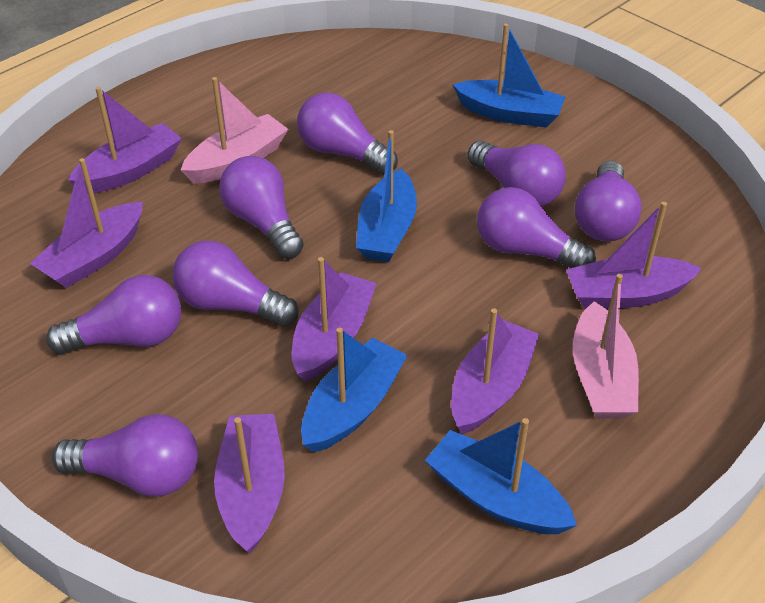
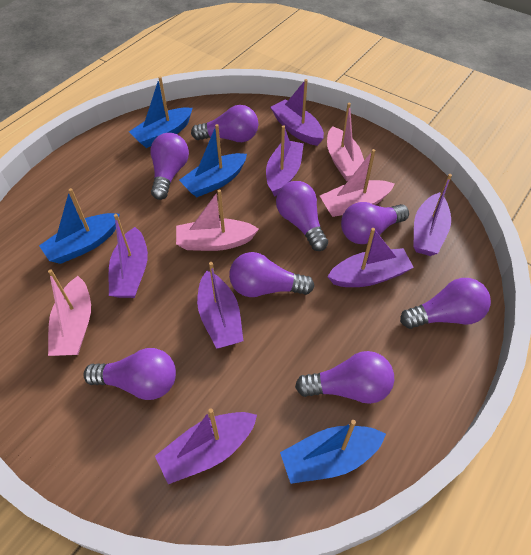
pink boat: [181,77,288,184] [573,274,639,418] = 2 -> [48,269,91,356] [176,189,259,251] [320,149,394,217] [327,103,364,181] = 4
purple boat: [30,158,143,288] [68,87,182,193] [214,414,285,553] [292,257,377,382] [451,308,539,434] [566,202,702,309] = 6 -> [109,214,148,298] [155,409,257,484] [197,262,243,349] [266,125,304,197] [270,79,324,146] [327,228,414,287] [413,174,452,256] = 7

